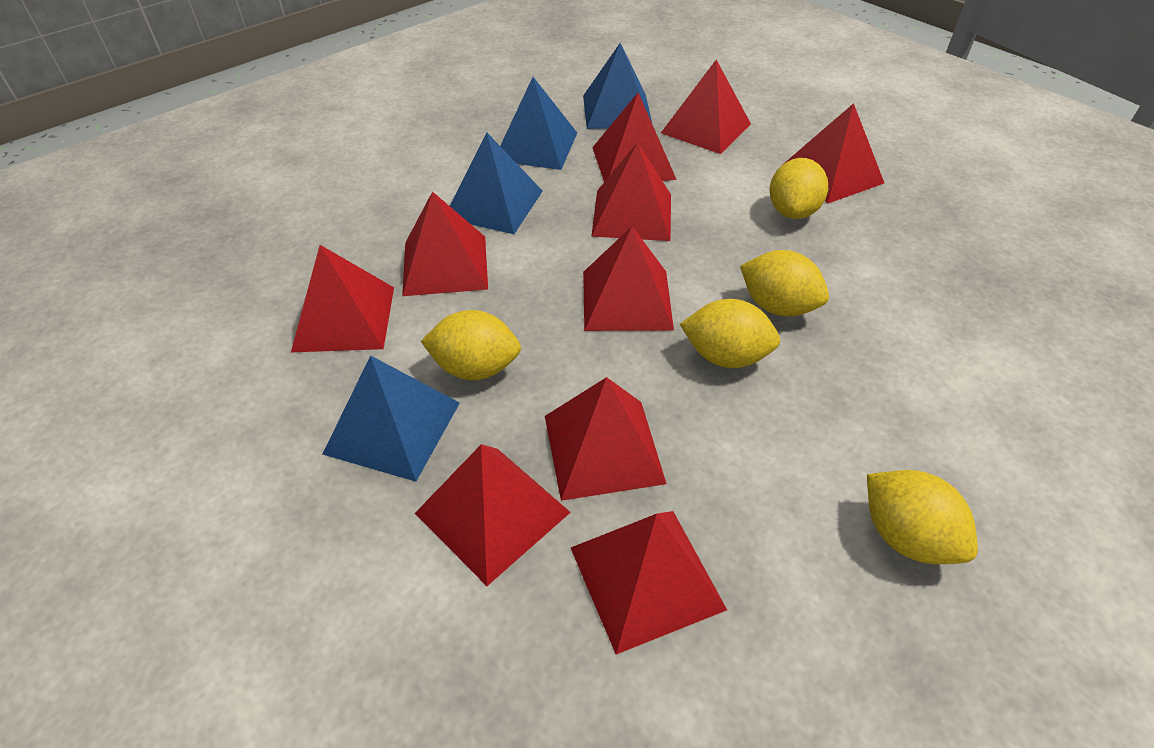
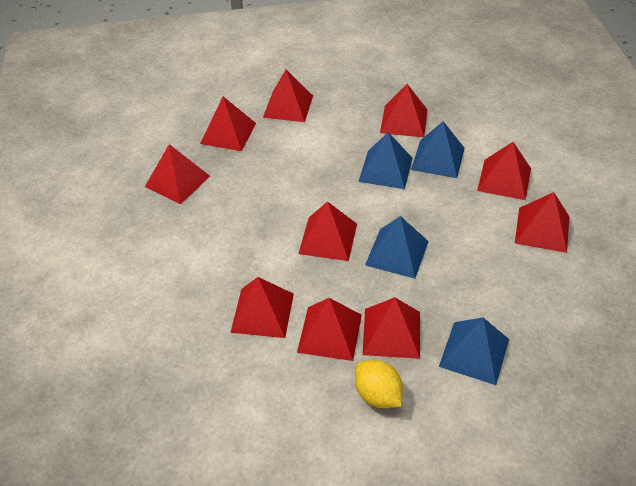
yellow lemon: [421,310,521,380] [680,299,780,368] [740,250,829,316] [769,158,828,219] [867,470,978,564] = 5 -> [355,360,403,408] = 1

